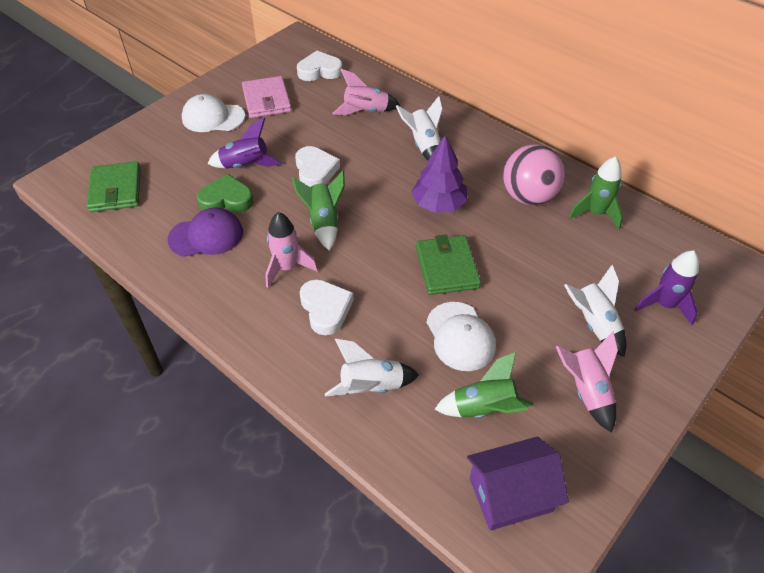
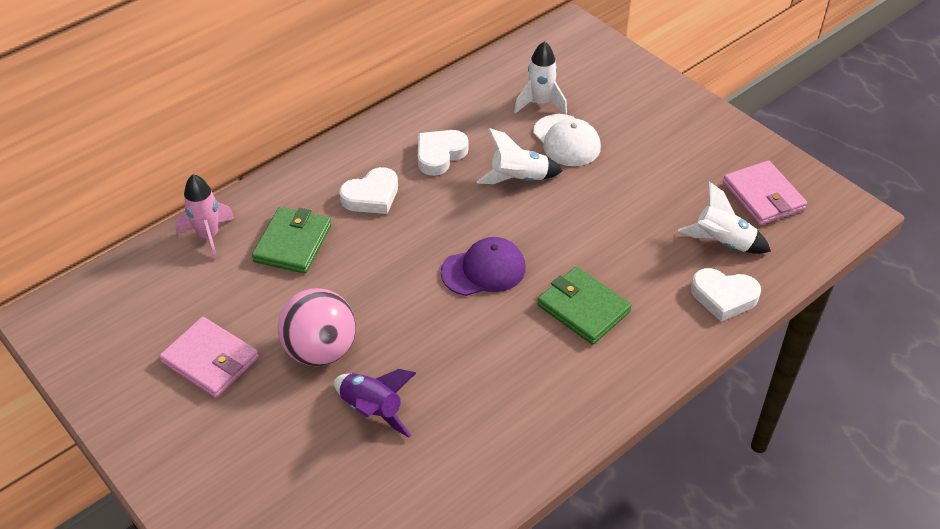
green heart: [197,174,254,213] = 1 -> none = 0
green rocket: [292,171,345,251] [434,352,534,418] [569,156,623,229] = 3 -> none = 0
pink rocket: [265,212,318,288] [332,69,401,115] [556,332,618,433] = 3 -> [175,174,235,260] = 1
pink wallet: [242,76,292,118] = 1 -> [159,317,259,398] [723,160,807,225] = 2
purple house: [467,437,569,531] = 1 -> none = 0
purple rocket: [207,118,282,168] [634,250,699,325] = 2 -> [334,369,416,438] = 1
purple tree: [412,134,468,213] = 1 -> none = 0
white cap: [182,94,245,132] [426,302,496,371] = 2 -> [533,114,601,166] = 1

